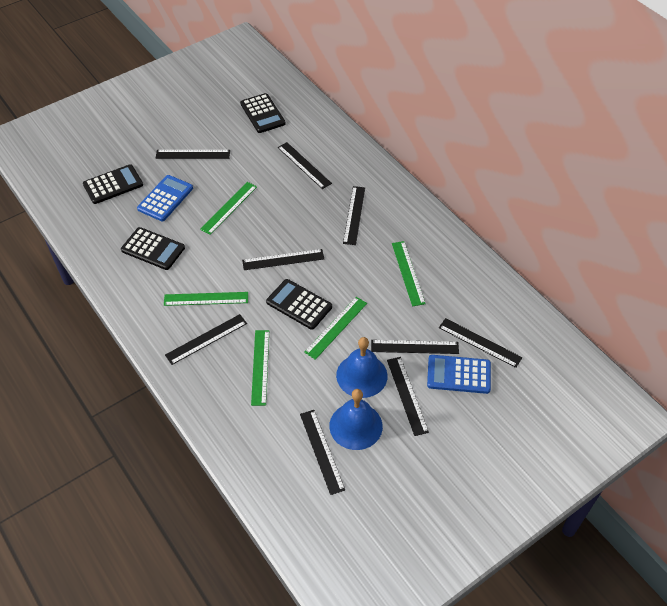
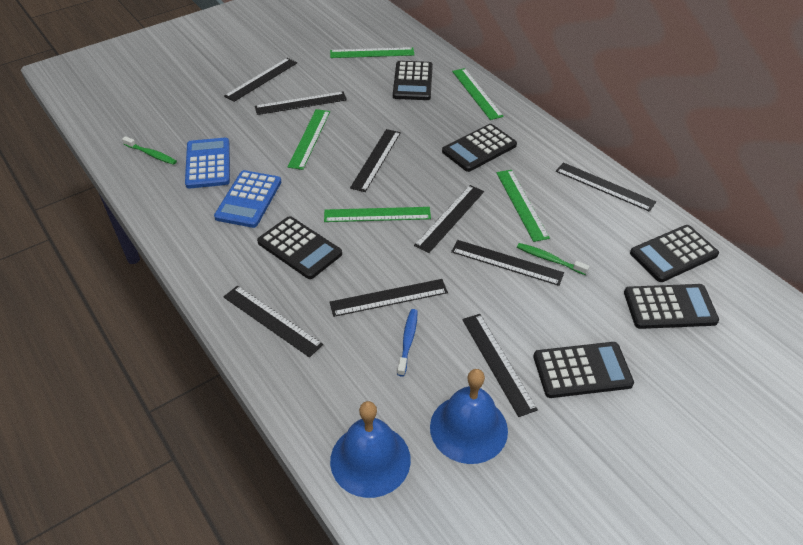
black calculator: [83,164,143,204] [121,227,185,270] [240,93,286,133] [266,279,332,330] = 4 -> [257,216,342,279] [393,61,433,100] [442,124,517,172] [533,342,634,398] [624,284,719,329] [630,225,719,282] = 6
blue toothbrush: none = 0 -> [397,309,418,377] = 1
green toothbrush: none = 0 -> [122,136,177,165] [517,243,589,275] = 2

